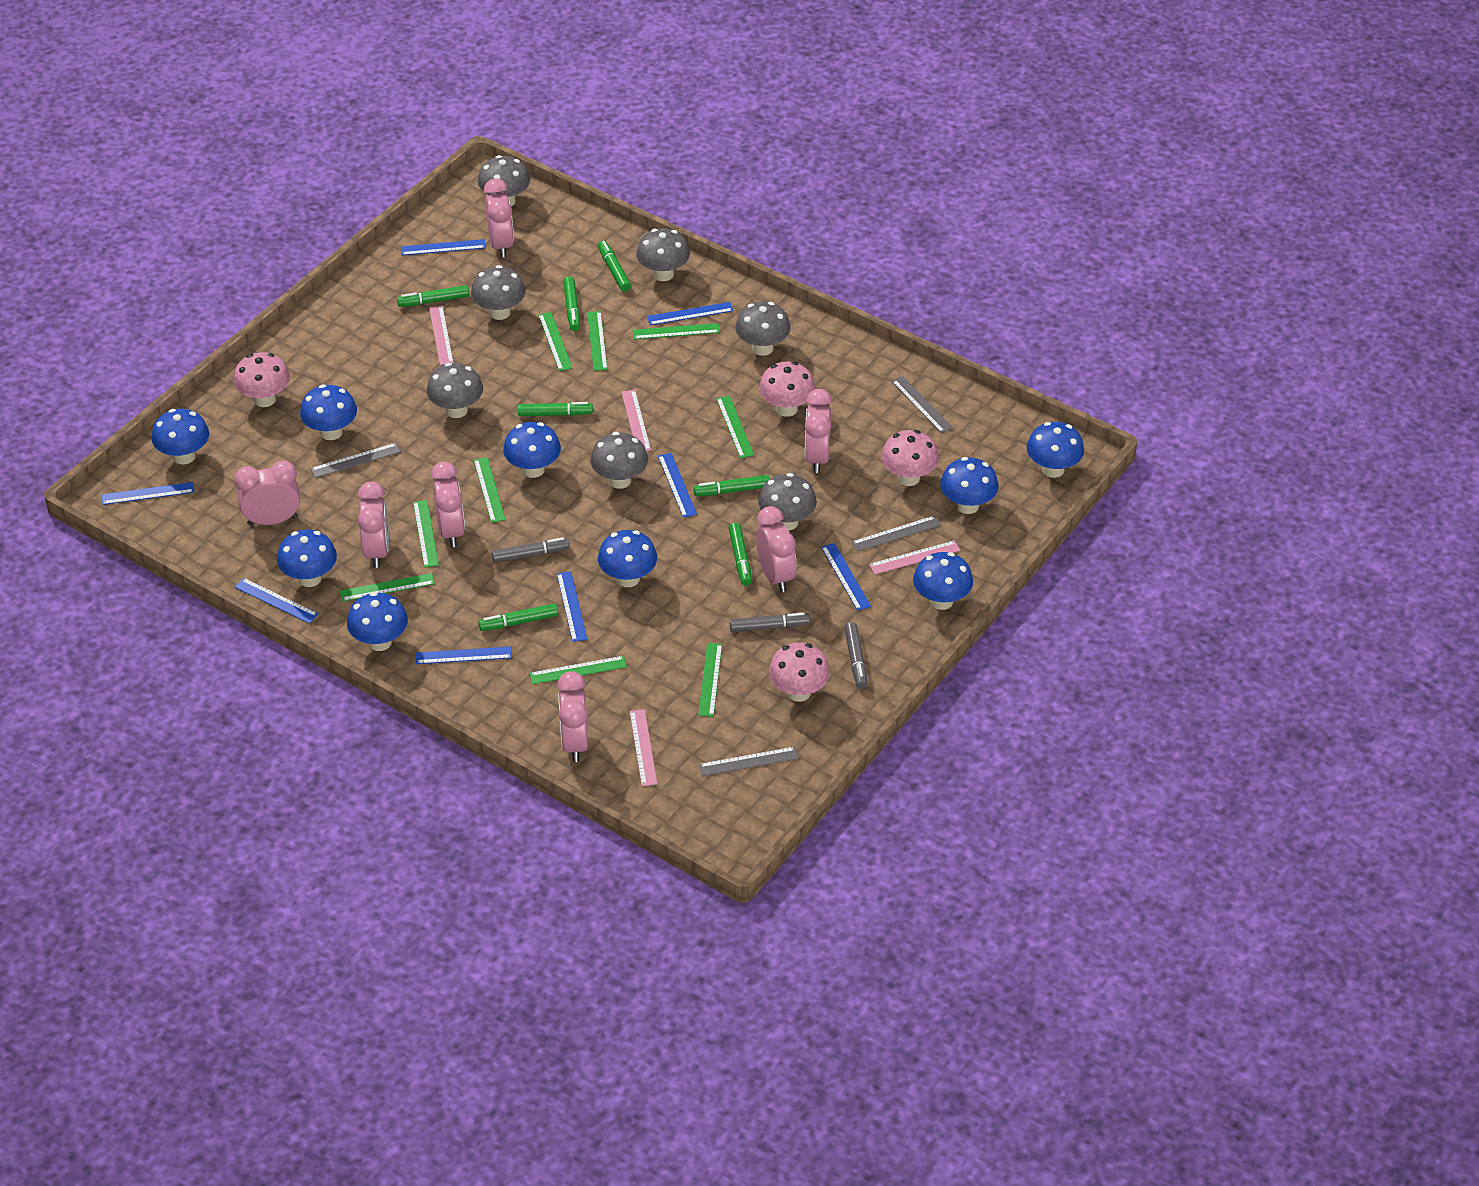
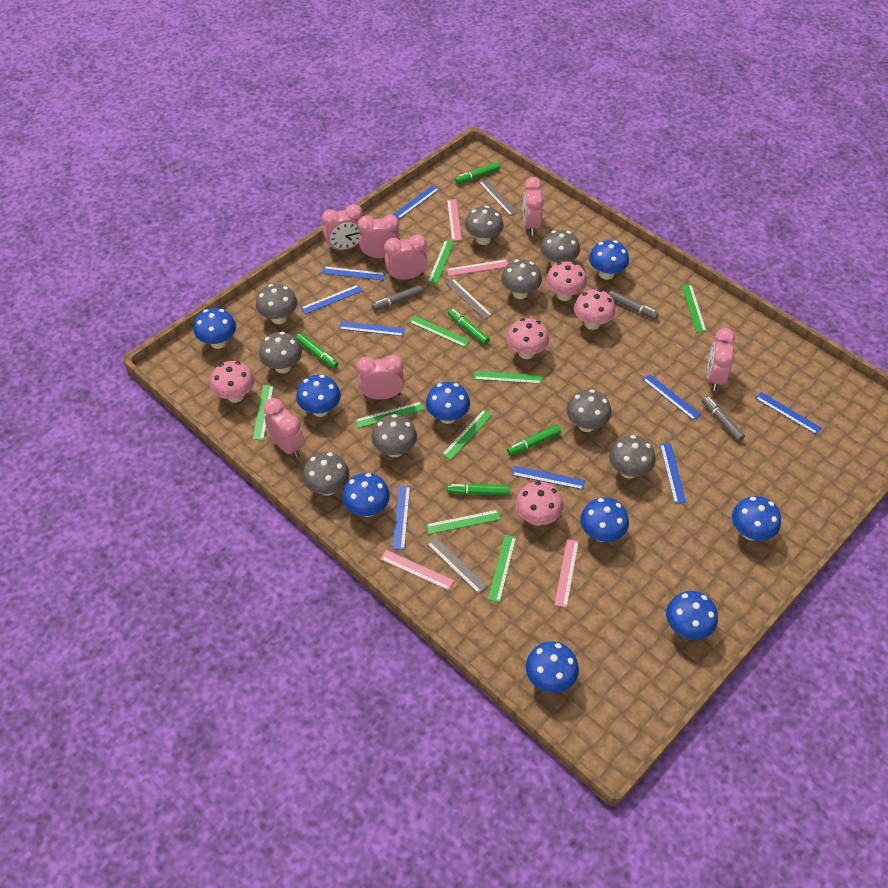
blue ruler: [102,482,194,505] [235,578,319,624] [401,239,486,256] [416,647,512,664] [557,571,587,642] [647,302,733,325] [658,453,697,518] [821,543,871,611] = 8 -> [301,285,362,314] [322,266,385,280] [339,321,405,336] [392,486,410,550] [393,185,439,219] [512,466,585,490] [643,374,701,420] [660,443,686,504] [755,392,821,434] = 9
green marker: [397,285,469,307] [478,603,558,631] [518,402,593,416] [563,276,580,331] [598,240,631,292] [693,475,770,496] [729,523,752,586] = 7 -> [296,333,339,369] [447,483,509,495] [448,308,490,345] [455,162,500,184] [507,425,561,455] = 5
grey mushroom: [427,363,483,418] [471,265,526,320] [478,155,530,206] [590,432,648,489] [636,228,690,281] [735,302,790,356] [758,473,817,531] = 7 -> [256,284,297,324] [259,332,302,373] [302,452,349,496] [371,414,417,457] [465,206,504,245] [501,259,542,299] [540,230,580,266] [566,389,611,432] [609,435,656,479] = 9
grey ruler: [311,443,401,478] [699,747,798,776] [851,515,941,552] [891,376,953,433] = 4 -> [427,537,487,594] [445,279,492,320] [479,179,518,216] = 3
pink mushroom: [233,352,290,407] [759,362,815,417] [769,642,830,702] [881,430,939,486] = 4 -> [210,361,254,403] [507,318,549,359] [515,481,563,526] [546,261,587,301] [574,289,616,330] = 5

